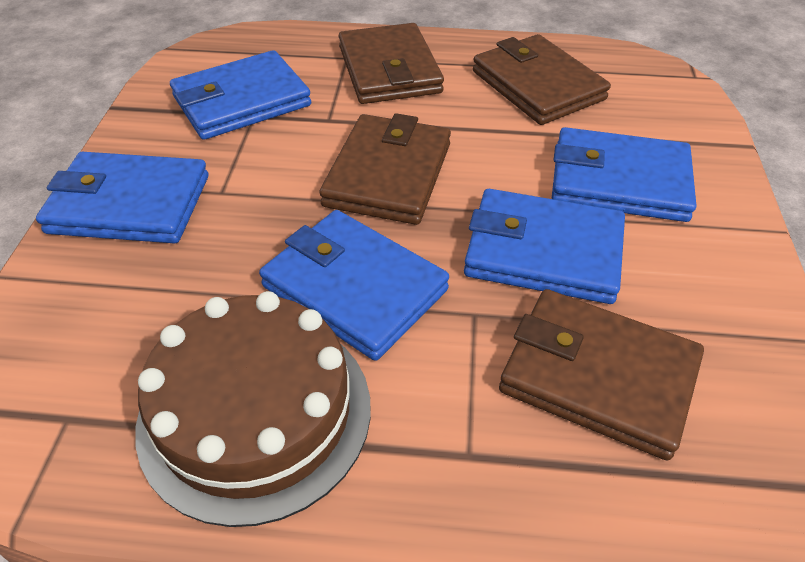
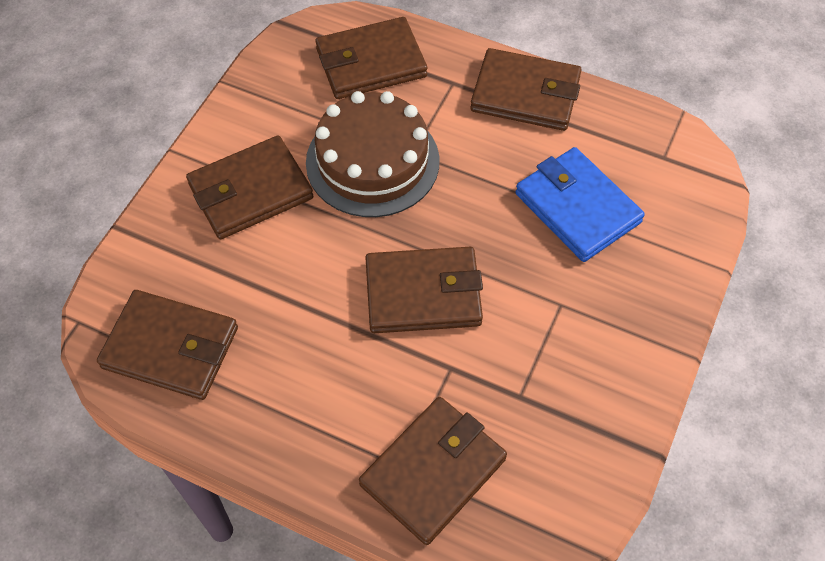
blue wallet: [36,152,208,243] [170,50,311,140] [259,210,449,361] [464,189,625,304] [552,127,696,222] = 5 -> [516,147,645,262] = 1
brown wallet: [319,113,451,225] [339,23,444,104] [473,34,611,125] [499,289,704,461] = 4 -> [97,290,238,400] [186,136,313,239] [315,17,427,99] [359,397,507,545] [365,247,483,333] [470,48,581,131] = 6

